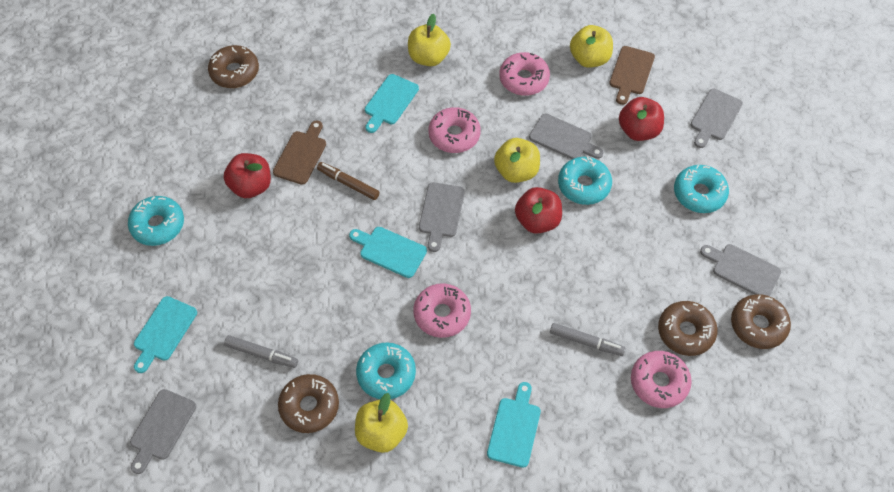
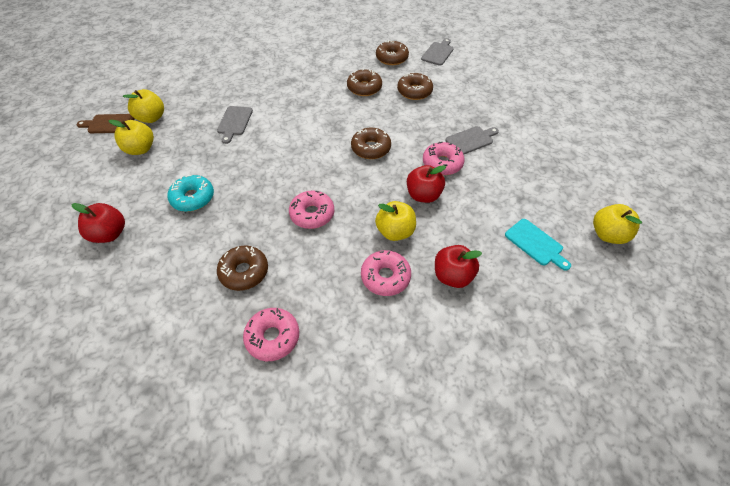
brown cutting board: [273,120,326,185] [609,46,655,105] = 2 -> [77,114,135,133] = 1
brown donut: [208,45,259,88] [278,374,339,433] [658,301,718,356] [731,294,791,349] = 4 -> [217,246,268,291] [347,69,382,96] [351,128,391,159] [376,40,409,65] [397,73,433,100] = 5
brown marker: [317,162,380,200] = 1 -> none = 0
grey cutting board: [130,389,196,474] [419,183,465,252] [529,114,604,159] [690,89,743,148] [700,244,781,296] = 5 -> [217,106,253,144] [421,38,454,66] [445,126,499,155] = 3
grey marker: [224,335,298,368] [550,323,626,356] = 2 -> none = 0
turquoise cutting board: [134,296,197,373] [349,227,427,278] [365,74,419,133] [487,382,541,468] = 4 -> [505,219,571,271] = 1
turquoise donut: [128,196,184,246] [356,342,416,399] [558,156,612,205] [674,165,729,213] = 4 -> [167,175,214,212] = 1

